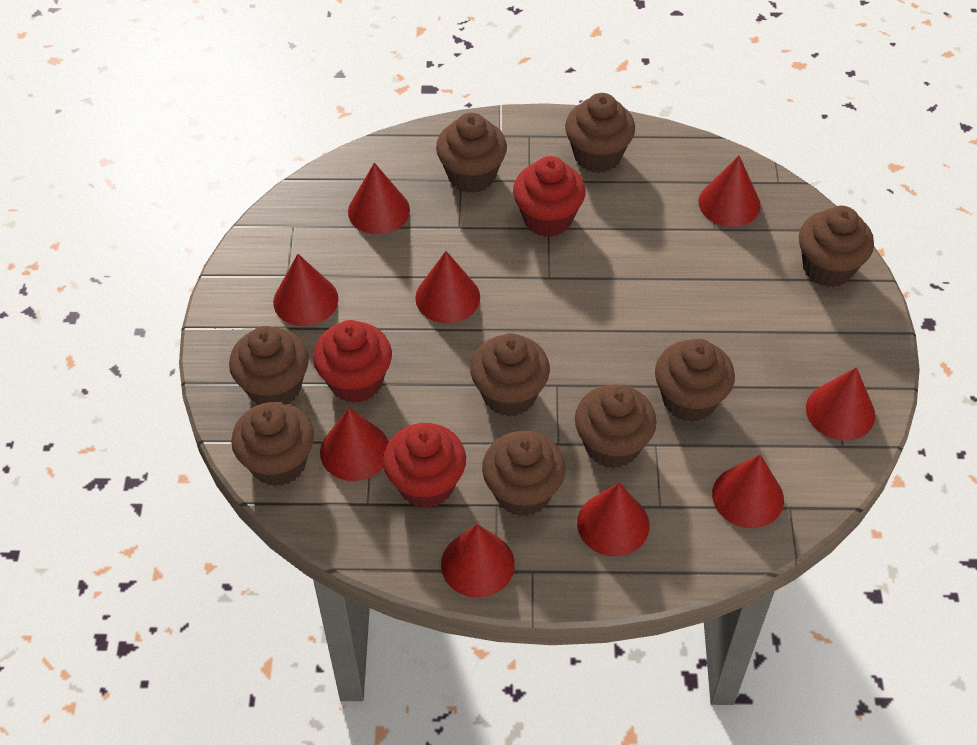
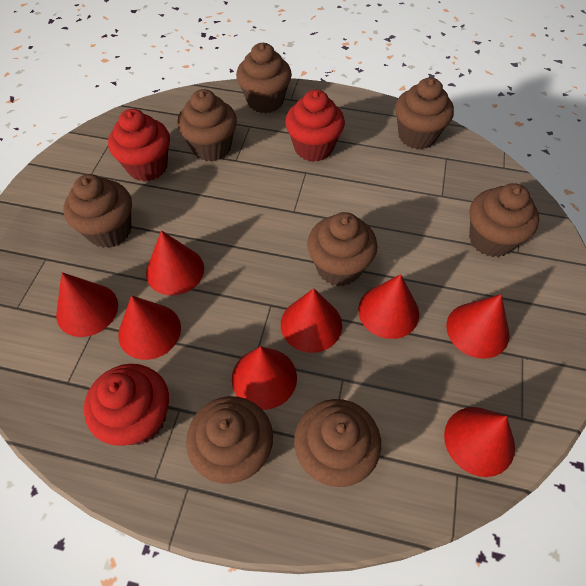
brown cupcake: [229,326,309,405] [231,402,314,486] [436,113,507,193] [470,333,550,417] [482,431,566,516] [565,93,635,173] [575,384,657,468] [655,339,735,422] [799,206,874,287] = 9 -> [63,174,132,248] [177,89,237,161] [186,396,273,484] [236,43,292,113] [294,399,381,487] [307,212,377,286] [395,77,454,149] [469,183,539,257] = 8
red cone: [273,254,338,326] [320,408,389,481] [348,163,410,234] [415,251,480,323] [441,524,515,598] [577,483,649,556] [698,156,761,227] [712,455,784,528] [806,367,875,441] = 9 -> [56,272,118,337] [118,295,181,360] [146,231,204,295] [232,346,297,410] [281,288,342,353] [358,274,419,339] [444,407,515,477] [446,294,510,359] = 8

